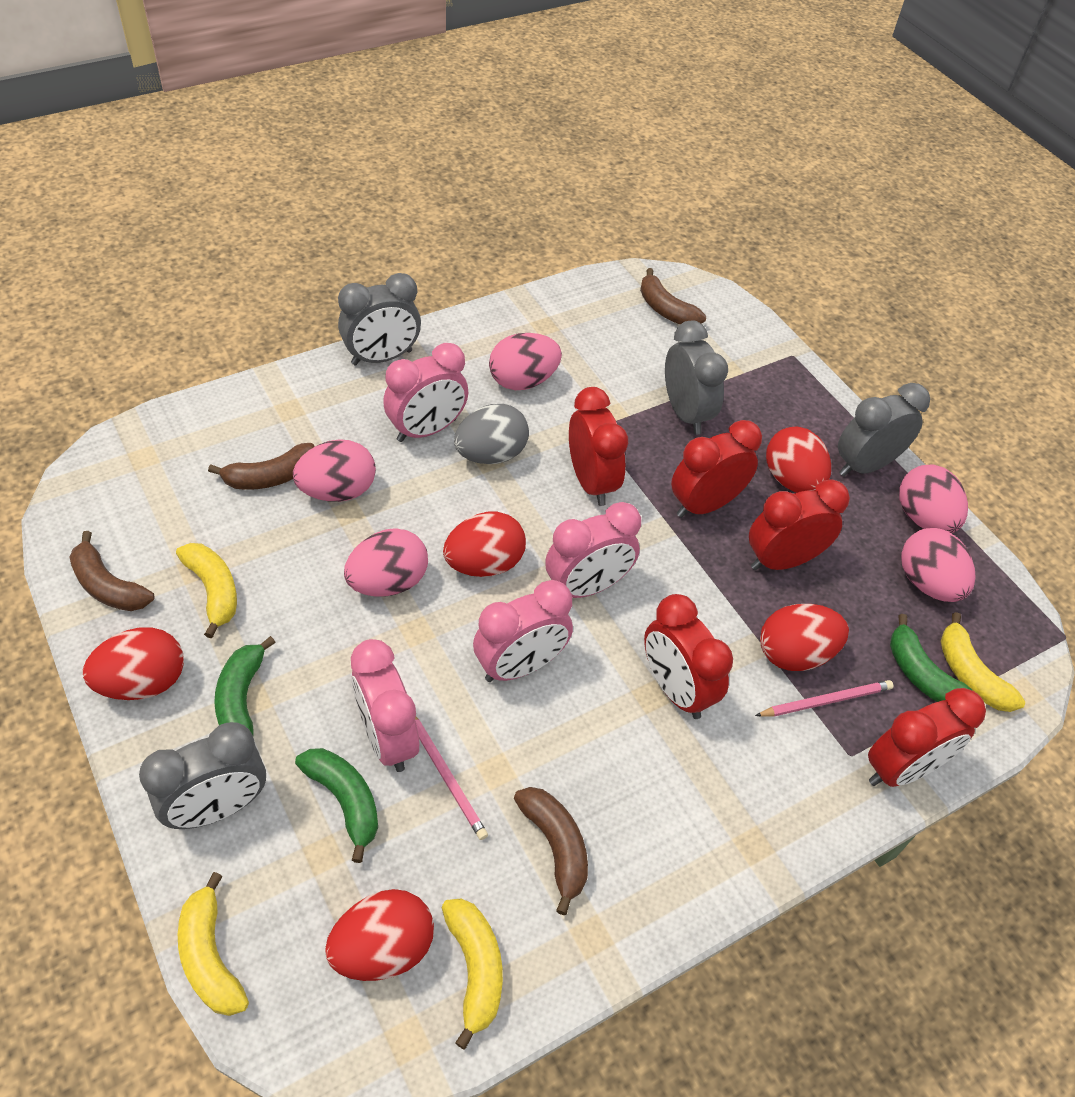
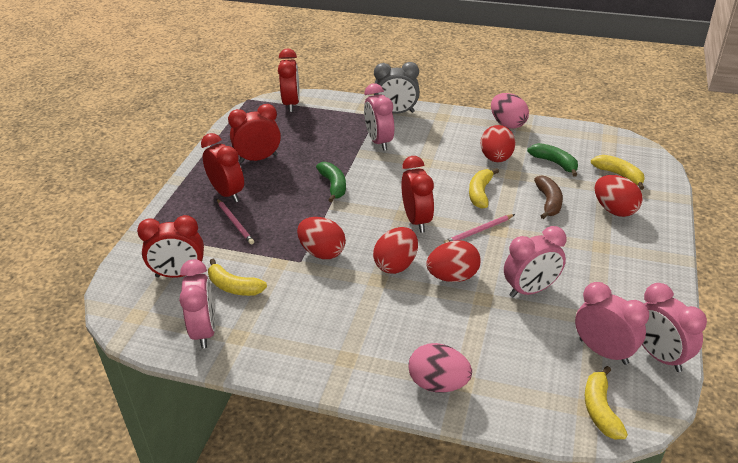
brown banana: [69,531,154,611] [208,443,315,490] [514,787,588,915] [640,268,706,325] = 4 -> [534,175,563,219] = 1
green banana: [214,636,276,735] [295,748,378,863] [890,614,973,702] = 3 -> [316,162,346,202] [527,143,578,177] = 2
grey clock: [139,722,266,829] [338,273,421,365] [665,321,728,434] [838,383,930,476] = 4 -> [374,62,420,114] = 1
grey egg: [454,404,529,464] = 1 -> none = 0
pink clock: [351,639,419,772] [383,343,468,442] [473,580,573,682] [545,502,641,598] = 4 -> [179,259,216,349] [364,83,394,151] [504,226,566,298] [575,282,649,365] [642,283,707,372] = 5
pink egg: [293,439,376,502] [344,528,428,597] [489,333,562,390] [899,464,968,533] [901,528,976,602] = 5 -> [408,343,472,393] [491,93,529,129] = 2

